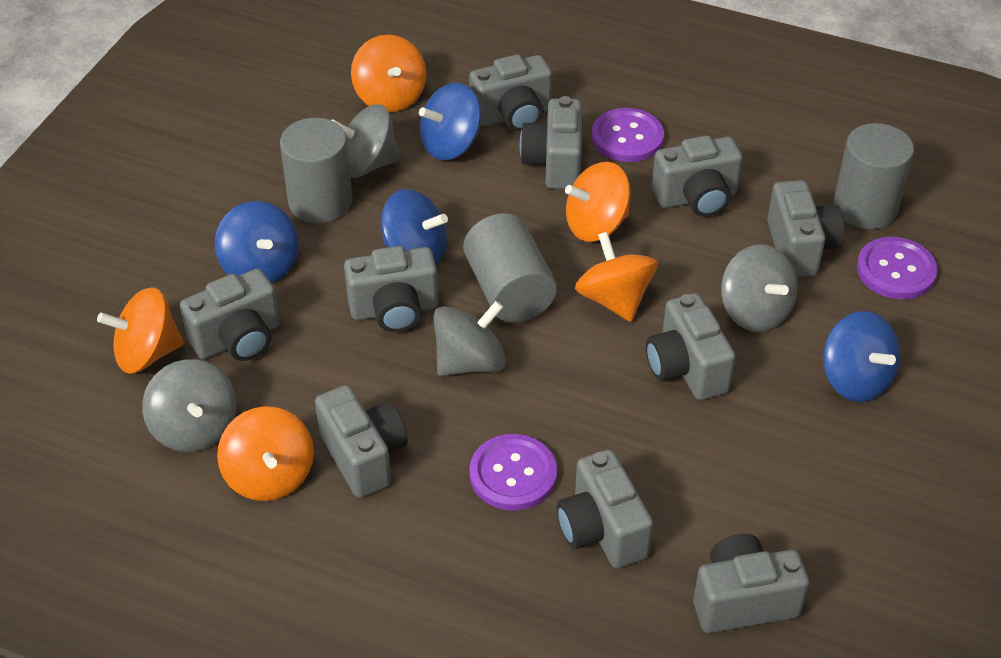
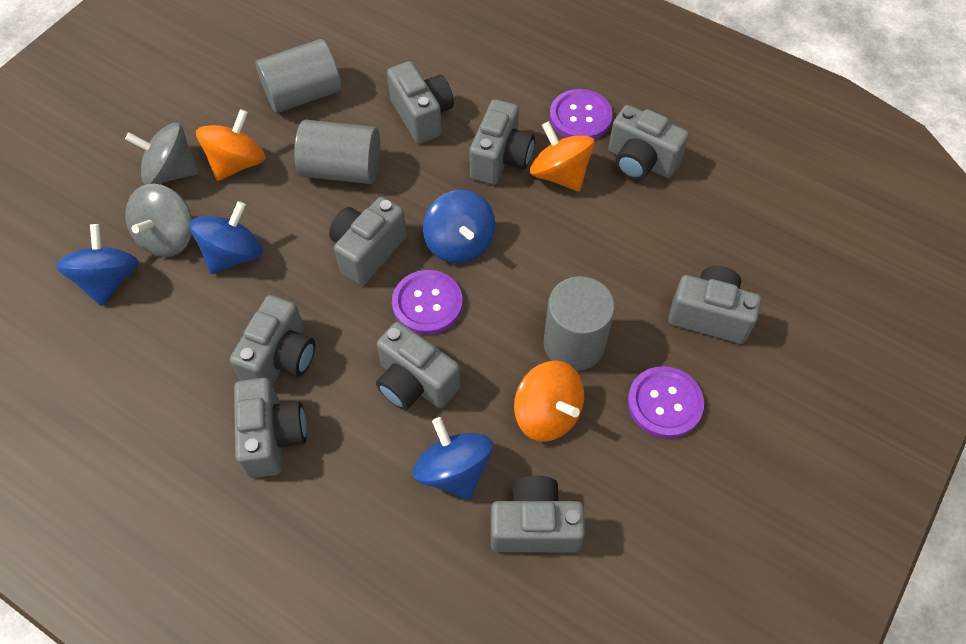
grey camera: [180,269,280,361] [315,385,408,498] [344,246,438,332] [469,54,552,132] [520,96,582,189] [557,450,653,568] [646,293,736,400] [652,135,743,217] [693,534,809,633] [767,180,845,277] = 10 -> [230,295,315,386] [234,378,307,478] [329,197,407,285] [376,322,461,410] [387,61,454,144] [469,99,535,185] [491,476,585,552] [608,105,689,180] [668,266,761,344] = 9
grey spinning top: [142,359,236,452] [332,104,400,178] [433,301,506,376] [721,244,798,332] = 4 -> [125,123,199,185] [125,184,192,257] = 2
orange spinning top: [97,287,184,374] [217,406,314,501] [351,35,426,112] [565,162,631,242] [575,232,658,322] = 5 -> [196,109,265,181] [514,361,584,442] [530,121,595,192] = 3

